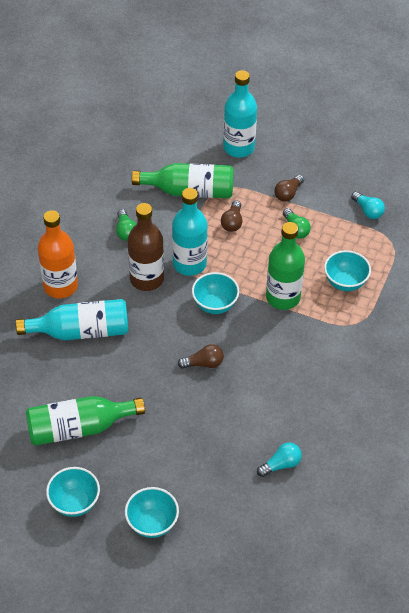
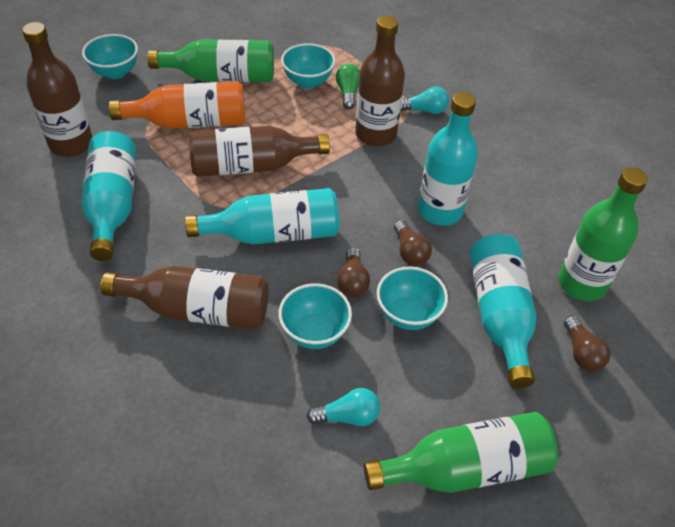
brown bottle: [128,203,164,291] = 1 -> [22,22,93,157] [100,266,268,330] [188,126,330,177] [355,16,405,146] = 4
green light bulb: [116,209,136,241] [283,208,311,239] = 2 -> [336,64,360,109] = 1
turquoise bottle: [16,299,128,340] [172,188,208,276] [223,70,257,158] = 3 -> [81,131,136,261] [185,188,339,245] [418,92,478,226] [470,234,537,388] = 4

